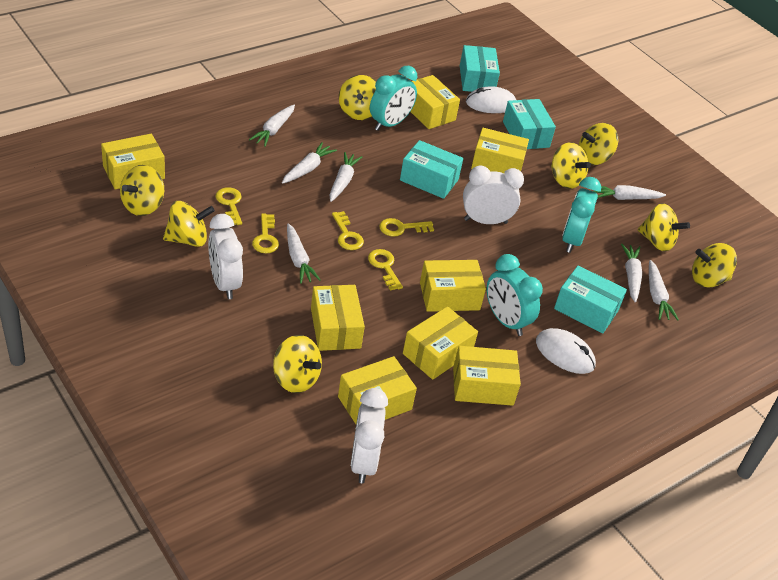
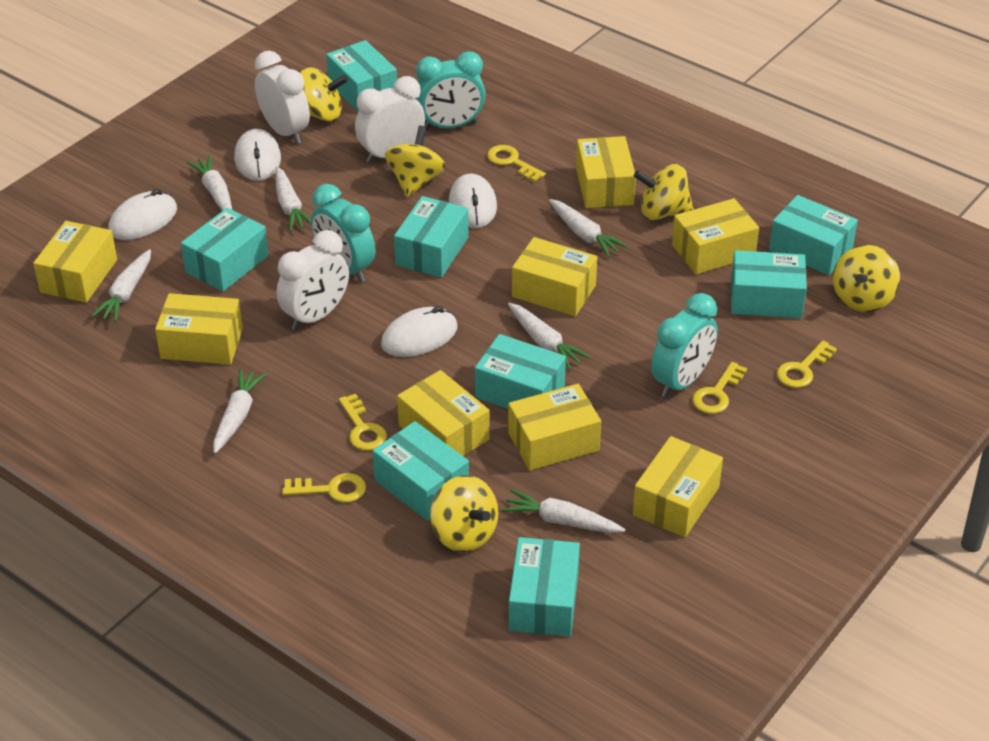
turquoise box: [400,140,463,199] [460,45,500,92] [503,99,556,149] [554,265,627,333] = 4 -> [181,208,269,292] [326,40,397,112] [373,421,469,521] [394,196,469,278] [475,334,566,409] [509,537,580,637] [731,250,807,318] [769,195,858,275] = 8
white mouse: [466,86,516,113] [536,328,596,374] = 2 -> [108,189,177,240] [234,129,281,181] [381,306,458,357] [449,174,497,228] = 4
yellow spinning top: [120,165,164,216] [163,201,215,247] [273,335,322,393] [339,75,376,120] [551,142,591,189] [579,123,618,165] [638,203,690,252] [692,243,737,288] = 8 -> [300,67,348,121] [385,125,446,197] [430,475,498,552] [634,164,694,220] [833,245,900,312] = 5

